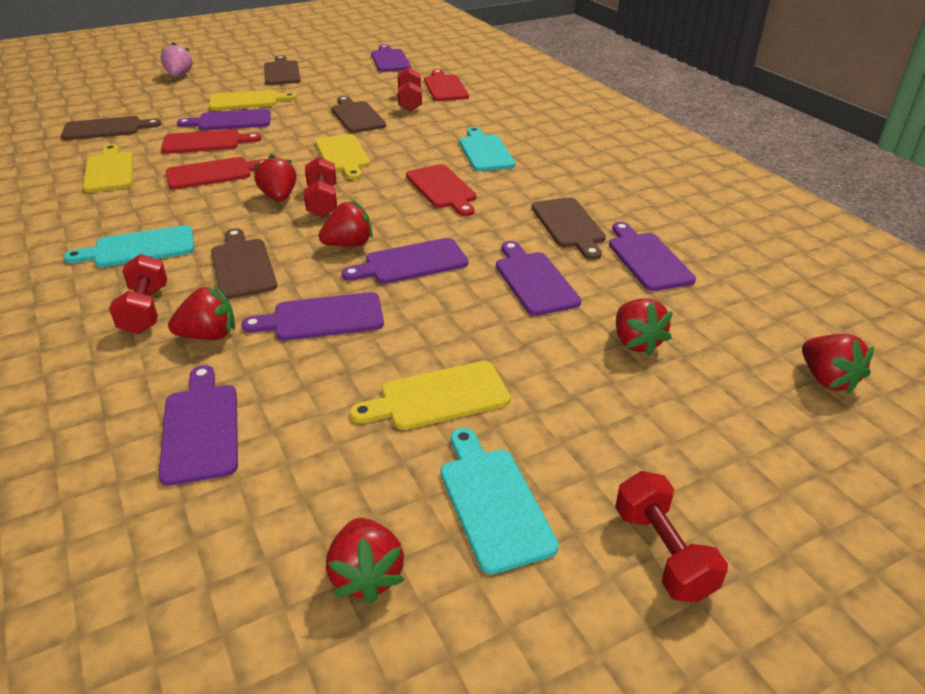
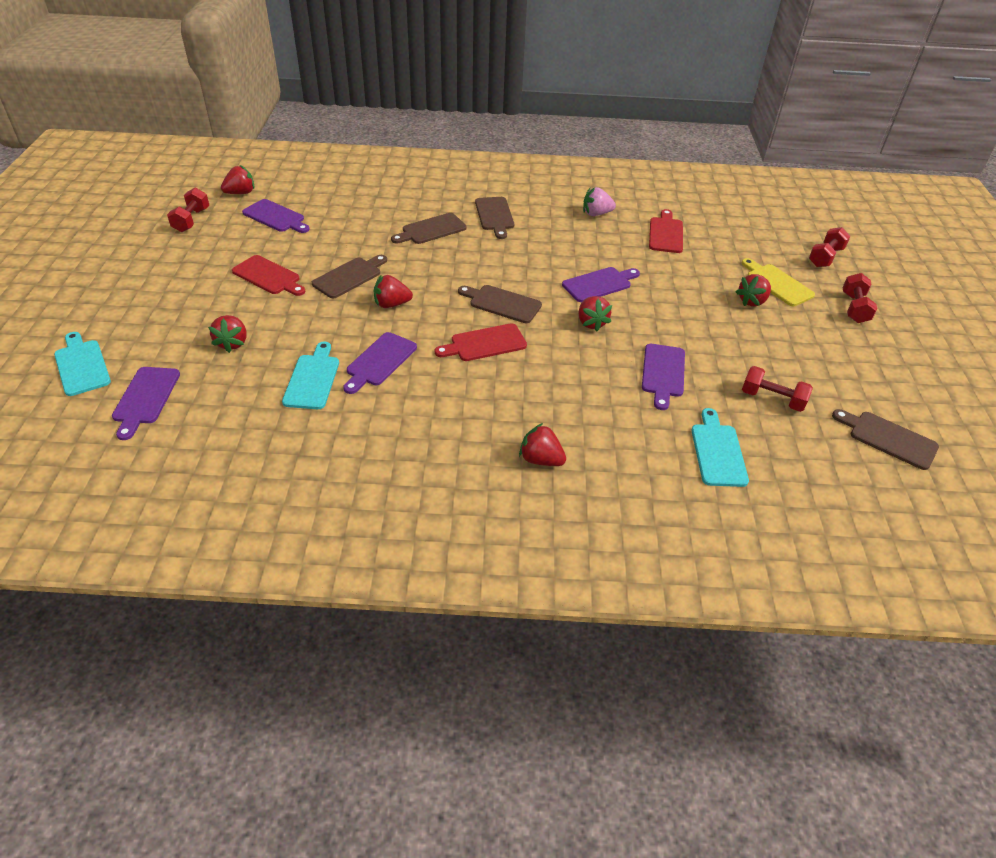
purple cutting board: [159,365,238,486] [177,109,271,131] [241,292,384,341] [342,238,468,284] [371,44,411,72] [496,241,581,316] [609,222,696,291] = 7 -> [112,367,180,440] [242,199,310,233] [343,332,417,394] [562,267,640,302] [642,344,685,410] = 5
red cutting board: [161,129,262,154] [166,157,266,190] [406,164,477,216] [424,69,469,101] = 4 -> [232,255,305,296] [435,323,527,361] [649,209,683,253] = 3
yellow cutting board: [83,144,133,193] [209,90,297,110] [315,134,370,180] [350,361,511,430] = 4 -> [742,258,815,306] = 1

